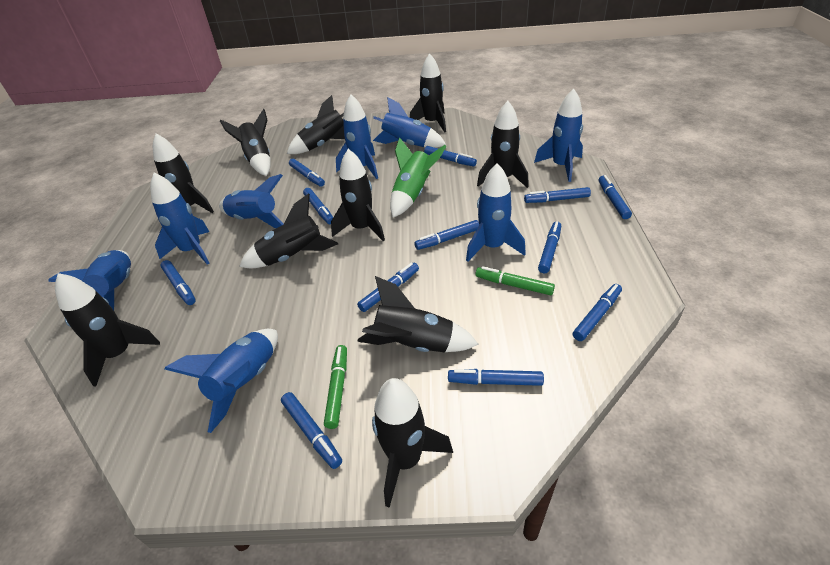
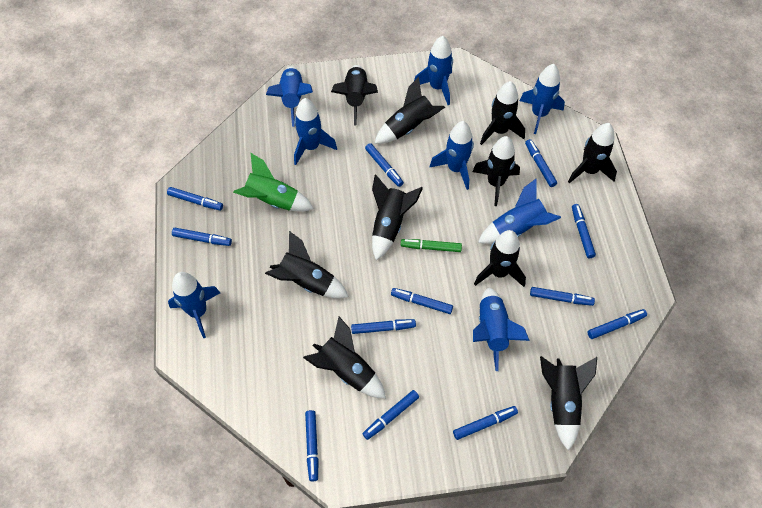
green marker: [324,345,347,429] [476,266,555,295] = 2 -> [401,239,462,252] = 1

